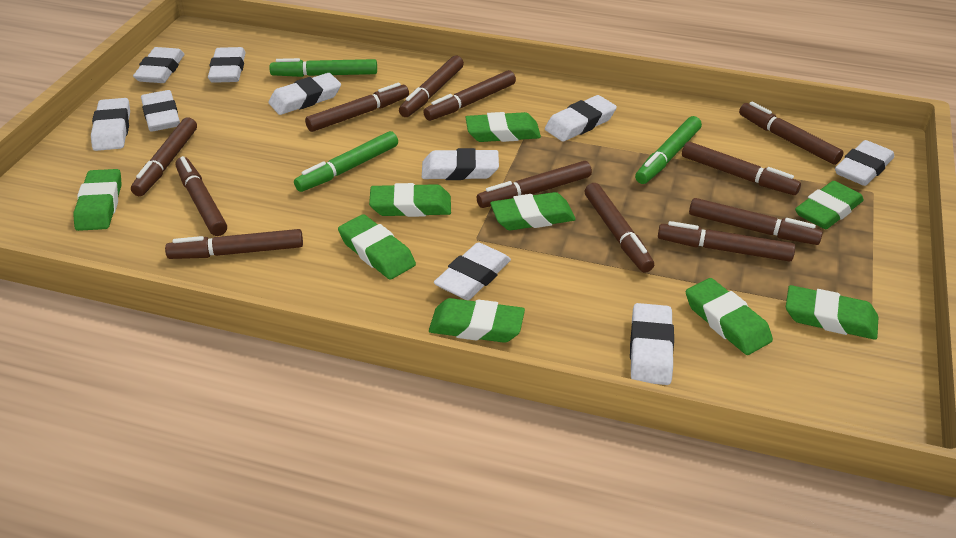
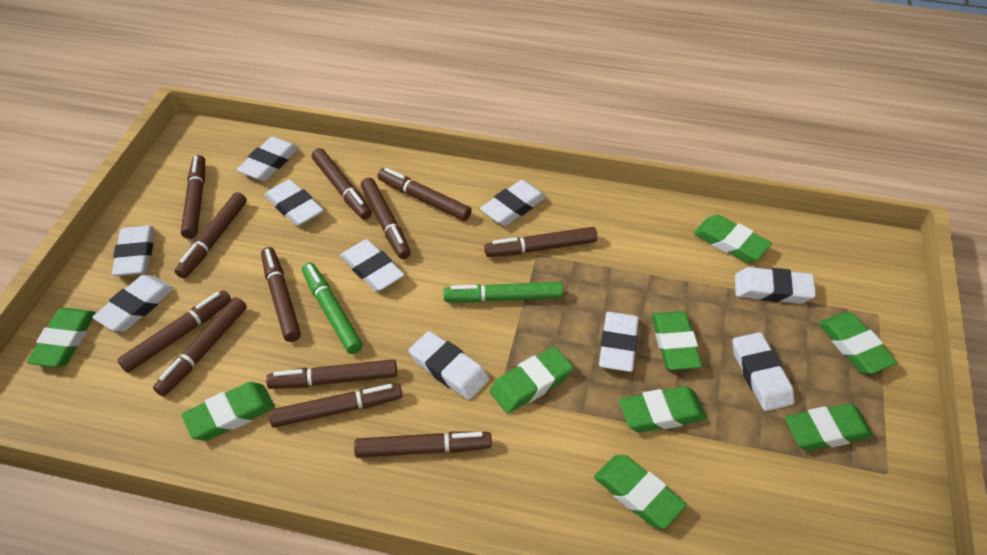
green marker: [269,58,377,77] [294,131,398,192] [635,116,702,184] = 3 -> [302,263,363,354] [444,282,563,303] = 2

